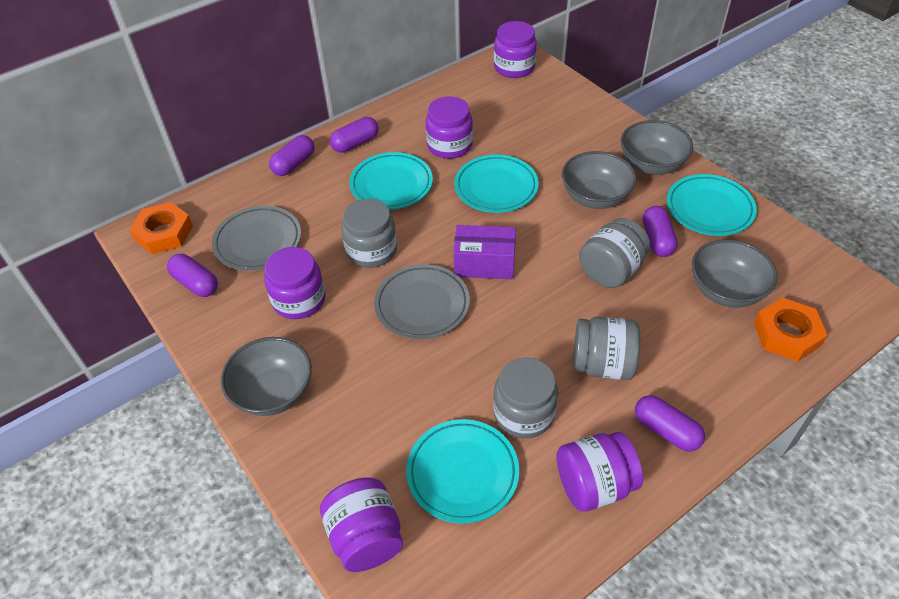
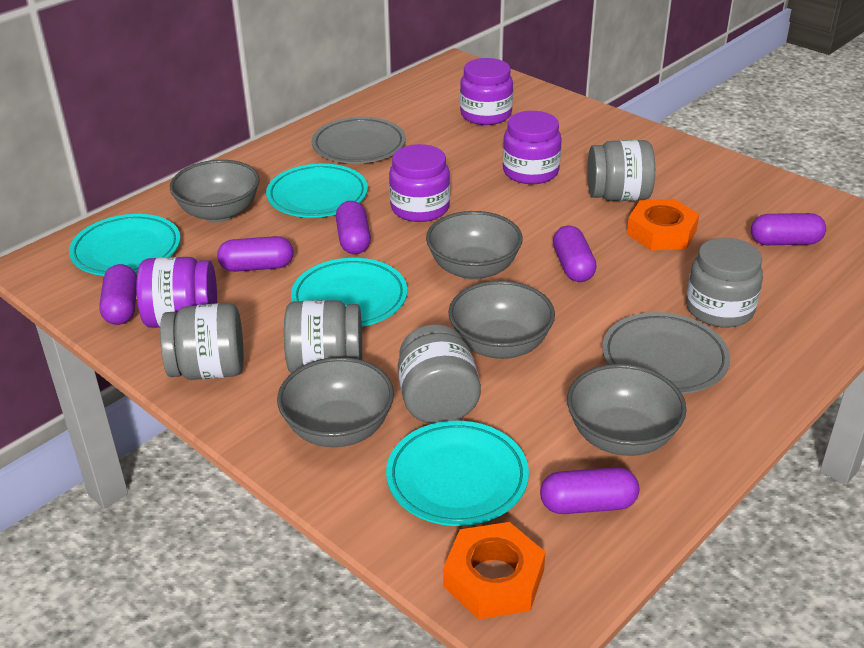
grey bowl: [221,337,312,416] [562,151,636,209] [621,120,693,175] [692,239,778,308] = 4 -> [170,160,260,222] [277,357,394,447] [426,211,523,280] [448,280,555,359] [567,364,687,456] = 5
grey jar: [341,198,397,268] [493,358,558,438] [573,317,640,380] [579,218,650,288] = 4 -> [160,303,244,380] [284,300,362,373] [398,324,481,424] [587,140,655,201] [686,238,763,328] = 5
purple box: [453,225,516,279] = 1 -> none = 0
purple capsule: [167,254,218,297] [269,135,315,176] [330,117,379,153] [635,395,705,452] [643,206,678,257] = 5 -> [99,264,137,325] [217,236,293,272] [336,201,371,254] [540,467,639,514] [553,226,597,282] [751,213,826,245] = 6
purple jar: [264,247,326,319] [320,477,403,572] [426,96,473,159] [494,21,537,78] [556,432,643,512] = 5 -> [136,257,217,328] [389,144,450,222] [460,58,513,125] [503,111,562,184] = 4

